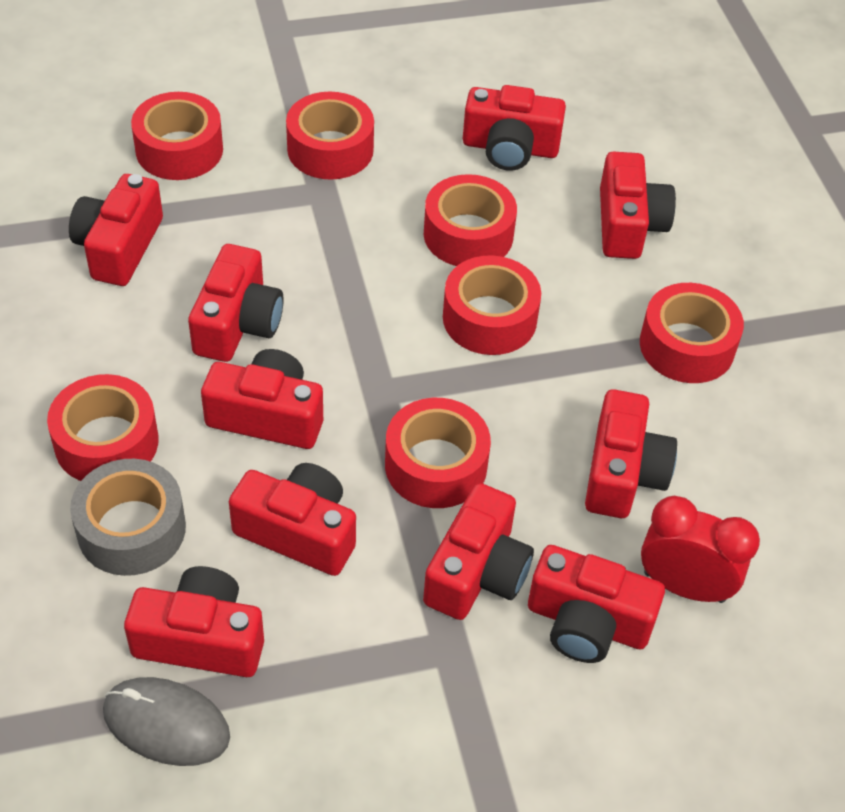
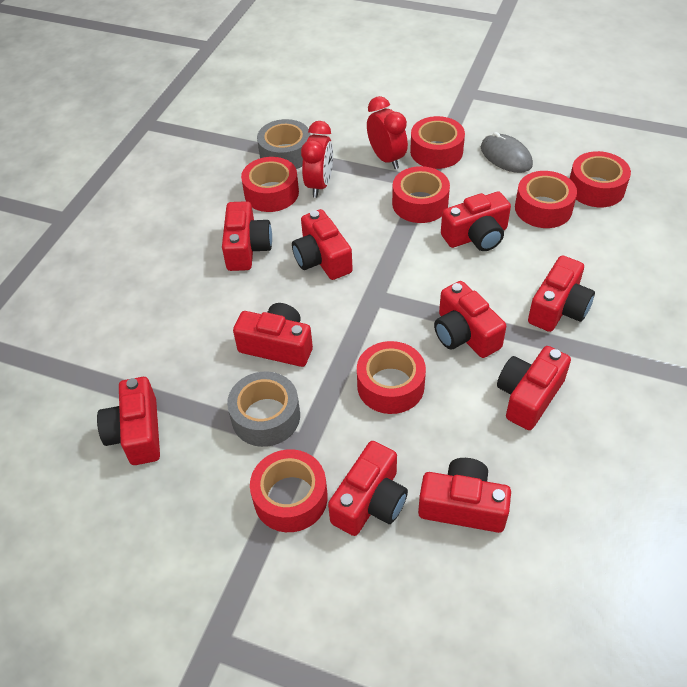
grey tape: [70,459,186,576] = 1 -> [227,372,300,447] [257,119,310,169] = 2
red clock: [641,496,760,603] = 1 -> [301,121,333,198] [367,96,408,169] = 2

